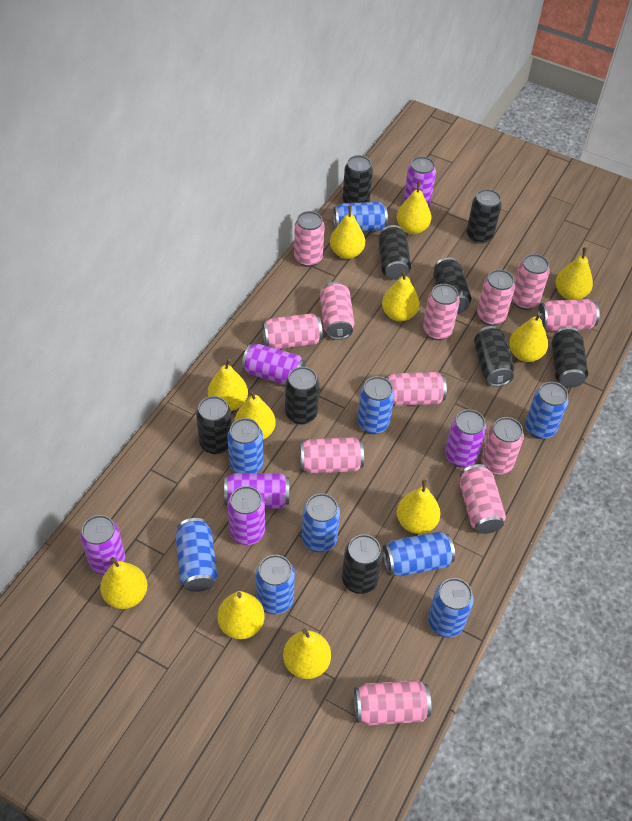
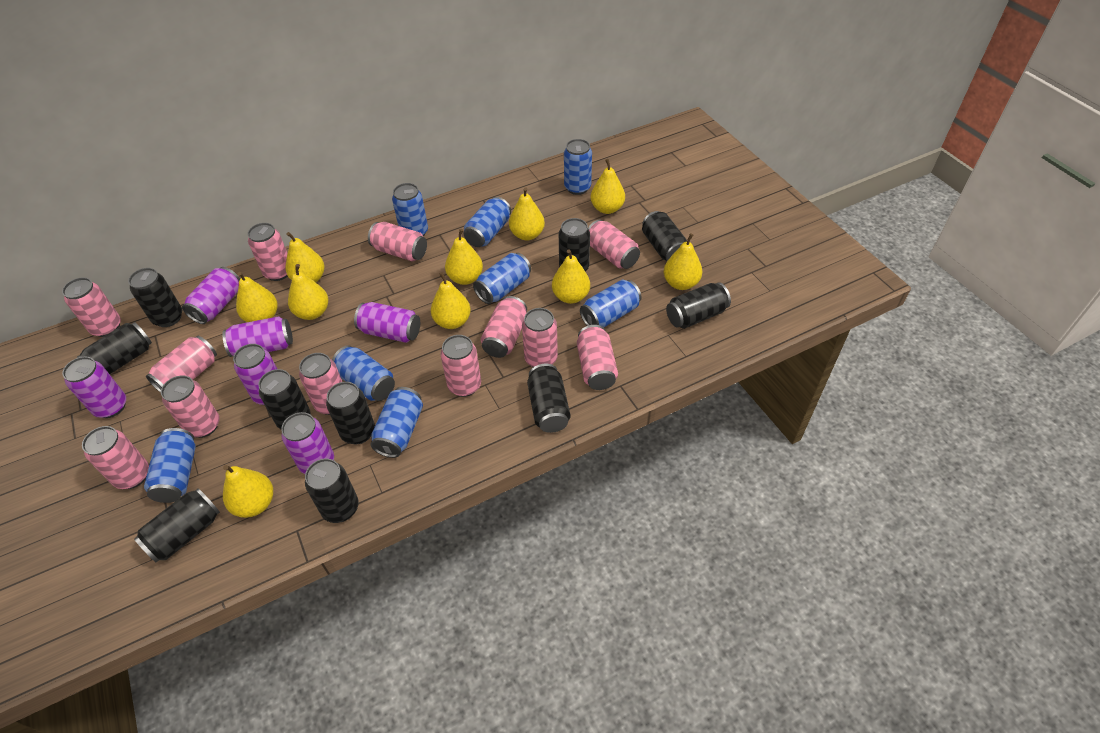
black can: [196,396,232,454] [285,367,319,425] [342,155,373,203] [342,534,383,594] [378,225,411,280] [433,257,471,314] [466,189,502,244] [474,326,514,387] [552,327,588,388] = 9 -> [77,322,152,374] [128,268,182,327] [134,488,220,562] [258,369,310,429] [305,459,359,523] [326,382,375,444] [527,364,571,433] [559,218,590,272] [642,211,687,261] [666,282,731,329] = 10
blue can: [175,518,218,592] [227,418,263,473] [256,555,295,615] [302,493,340,553] [333,202,388,231] [357,376,395,434] [383,531,455,577] [428,578,474,638] [525,382,569,439] = 9 -> [144,428,196,503] [332,345,395,401] [370,387,423,458] [392,183,428,236] [463,197,511,247] [473,253,531,304] [564,139,592,195] [580,280,642,328] = 8
yellow pear: [100,557,148,609] [208,359,248,411] [217,591,264,640] [235,390,276,440] [283,628,331,679] [330,206,365,259] [382,270,419,322] [397,181,431,234] [397,480,440,534] [509,313,548,362] [556,248,593,300] = 11 -> [223,465,273,518] [236,272,278,322] [286,232,325,282] [288,264,328,320] [431,272,471,329] [445,229,483,285] [509,187,545,241] [552,249,590,304] [590,159,625,214] [663,233,702,290] = 10

